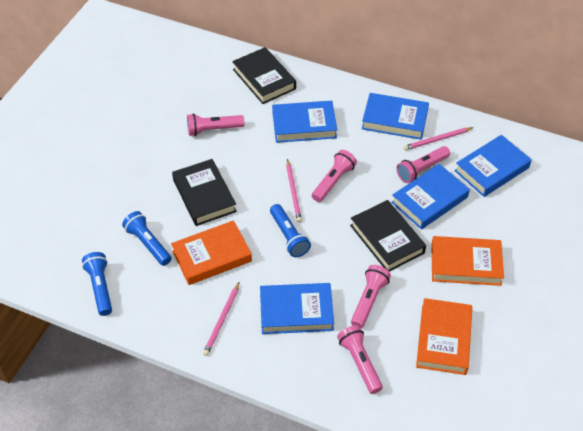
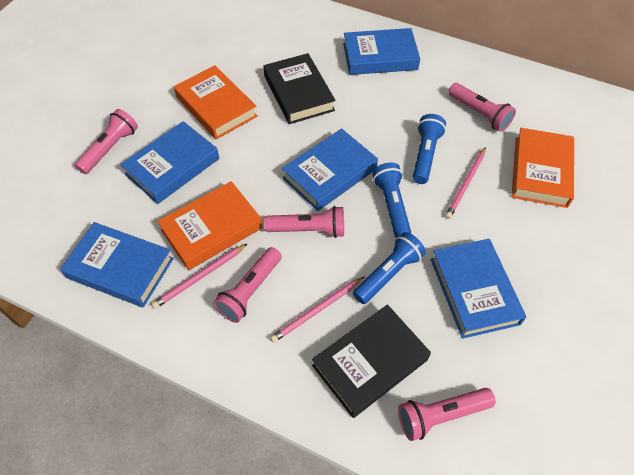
black book: [172,159,237,226] [232,47,296,104] [350,200,426,272] = 3 -> [263,53,336,124] [312,305,431,418] = 2

